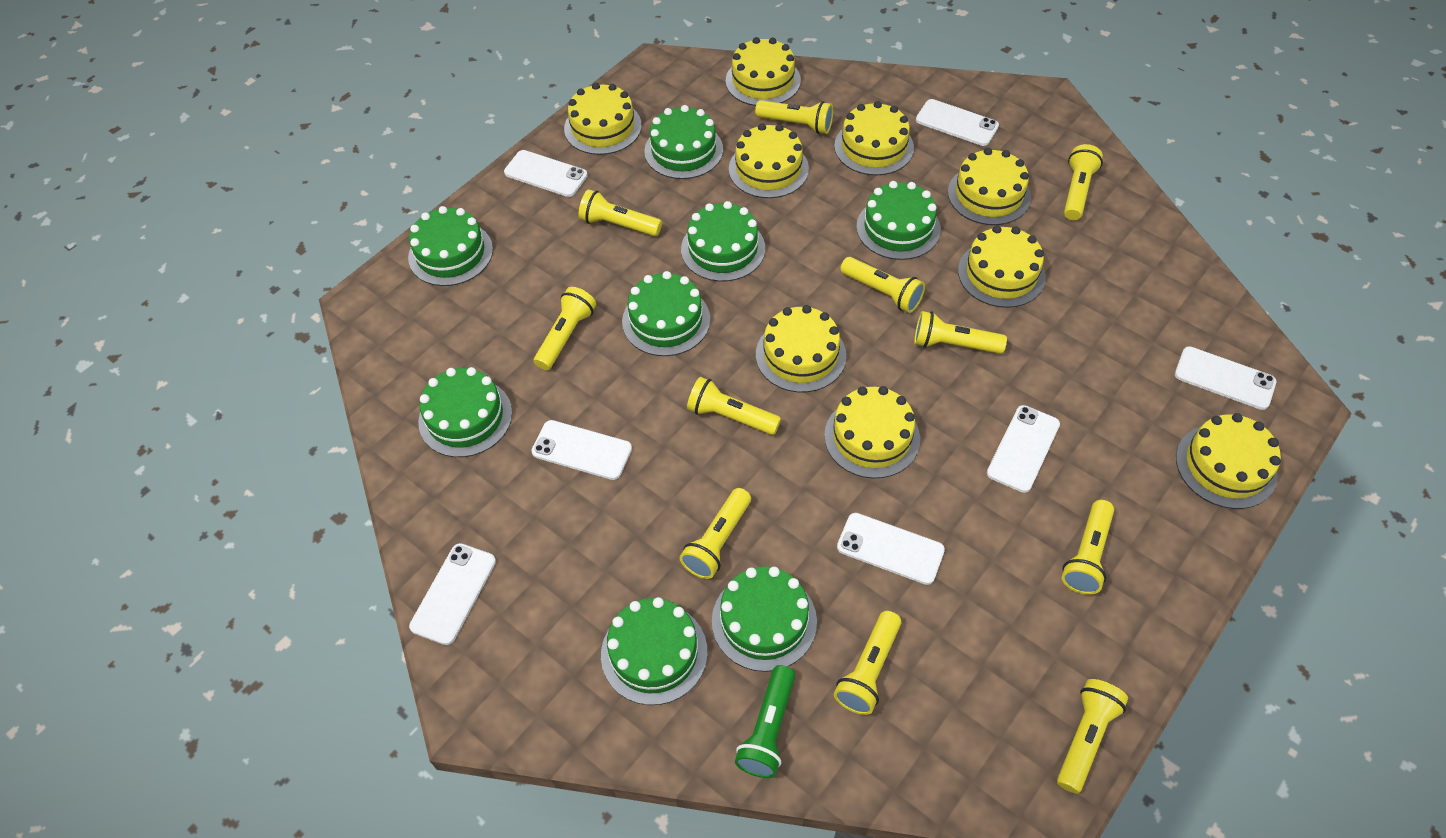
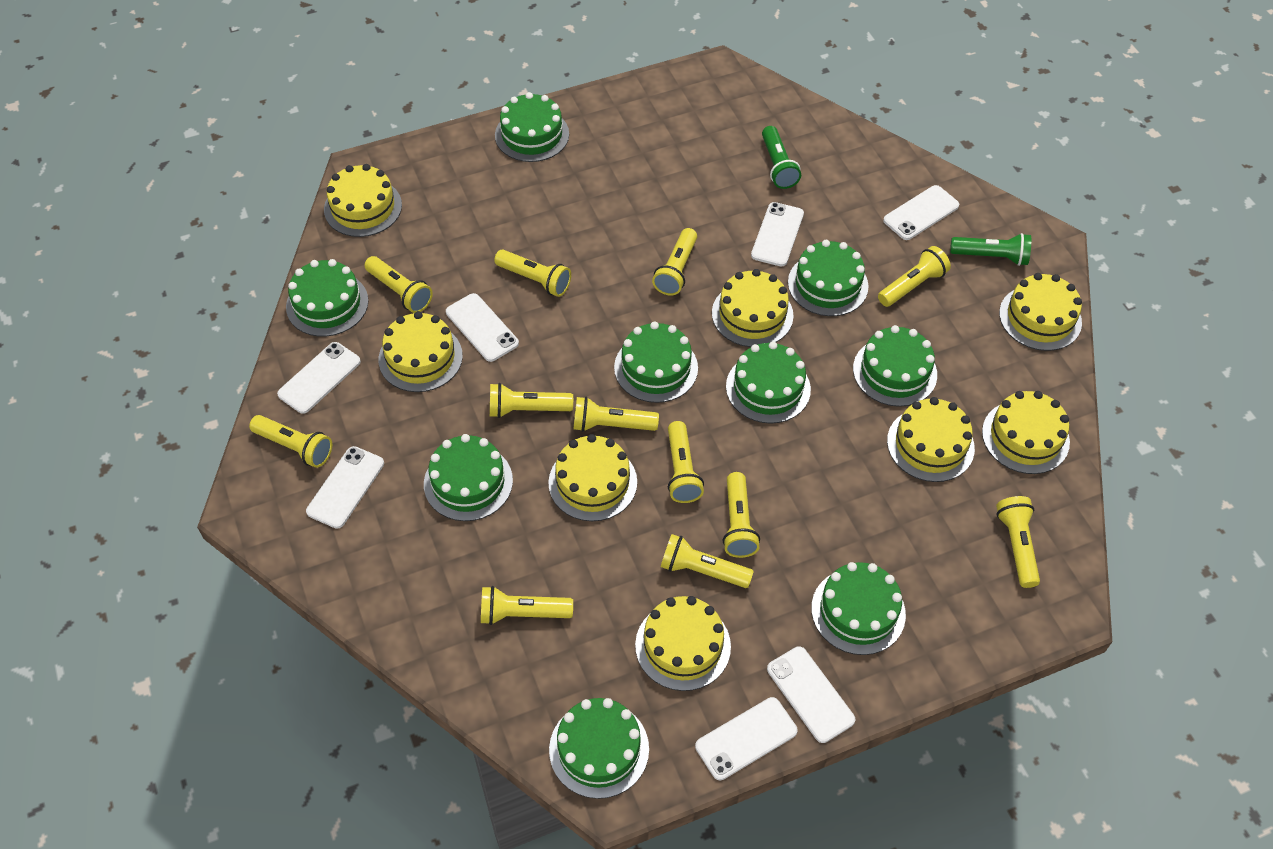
green cake: [408,206,493,286] [418,367,512,457] [601,597,708,705] [622,271,710,356] [644,105,723,179] [681,201,765,282] [712,567,817,672] [856,181,941,260] = 8 -> [286,259,368,337] [424,434,513,521] [495,92,569,162] [549,698,649,799] [614,321,698,403] [726,341,811,424] [788,240,868,316] [811,562,906,655] [853,325,937,407] = 9
green flashlight: [735,665,795,778] = 1 -> [762,126,801,189] [950,233,1031,266] = 2
yellow cake: [564,83,642,155] [726,37,801,106] [729,123,809,198] [756,305,846,392] [824,386,920,479] [834,101,914,175] [948,148,1031,225] [958,226,1046,308] [1176,413,1281,509] = 9 -> [324,164,402,237] [379,311,463,392] [548,434,637,521] [635,596,731,691] [712,269,794,347] [887,397,975,482] [982,391,1070,474] [999,273,1082,351] = 8
yellow flashlight: [534,287,596,370] [579,189,662,236] [680,488,751,579] [687,377,781,435] [755,100,833,134] [834,611,901,715] [840,257,925,313] [914,311,1007,354] [1057,679,1128,794] [1062,500,1114,595] [1064,144,1103,220] = 11 -> [249,415,332,468] [364,256,433,313] [481,586,573,625] [490,383,573,418] [494,250,571,297] [574,397,659,432] [652,228,697,296] [661,534,754,588] [668,421,704,503] [723,472,760,558] [878,246,951,307] [996,496,1040,588] = 12

